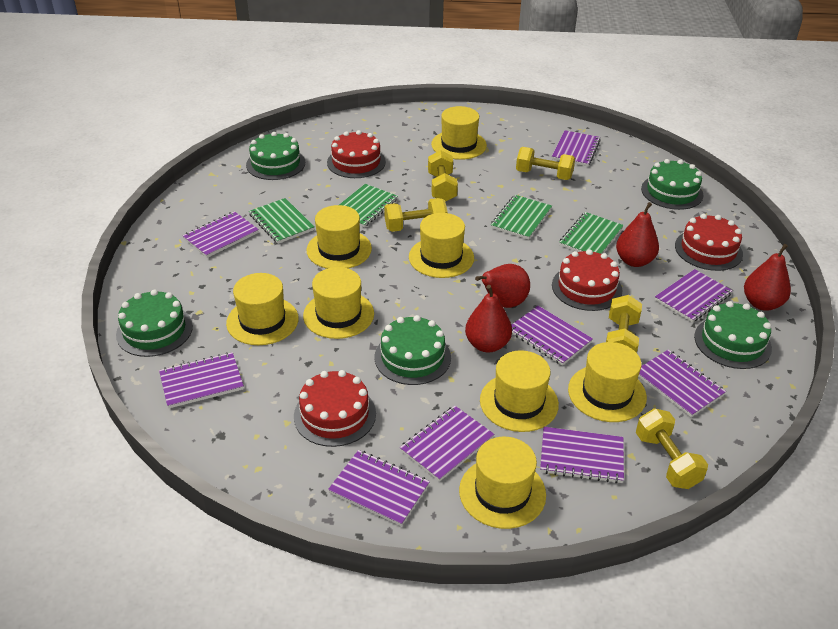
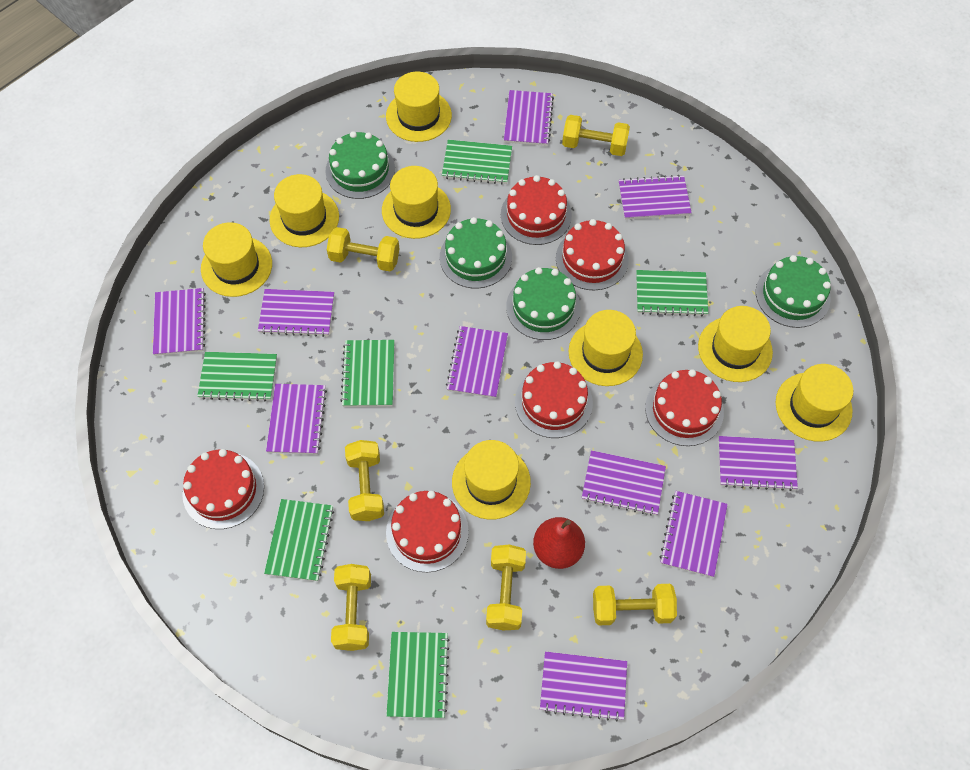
green cake: [116,290,193,357] [246,132,305,180] [375,315,451,385] [641,159,704,210] [694,301,772,369] = 5 -> [325,131,395,199] [440,217,512,288] [506,267,581,340] [756,255,831,328] = 4
green notebook: [249,198,315,244] [339,184,398,227] [491,195,552,240] [560,212,624,254] = 4 -> [198,352,277,401] [264,499,334,581] [340,340,395,407] [386,632,450,718] [442,140,512,185] [636,270,708,316] = 6
purple notebook: [159,352,244,408] [183,211,259,258] [328,450,430,526] [400,406,494,482] [511,306,593,365] [540,427,624,483] [552,130,601,166] [638,350,726,417] [655,269,733,322] = 9 -> [153,288,206,356] [258,289,334,337] [266,384,327,454] [446,326,508,398] [504,90,554,146] [540,651,627,721] [582,450,666,516] [619,175,692,220] [659,491,728,577] [718,436,798,491] = 10
red cake: [294,370,376,447] [327,130,386,178] [552,249,623,311] [675,214,743,271] = 4 -> [182,449,264,529] [386,491,469,572] [501,175,572,245] [515,361,593,438] [556,219,629,290] [645,369,724,446] = 6
red pear: [465,285,512,352] [475,264,530,308] [616,202,659,267] [744,244,791,311] = 4 -> [533,517,585,569] = 1
yellow dumbbell: [384,198,448,232] [428,150,458,202] [516,147,575,180] [606,295,642,353] [636,408,708,489] = 5 -> [327,227,400,271] [331,564,371,651] [345,440,384,521] [486,545,526,630] [562,115,630,156] [593,584,677,625] = 6

